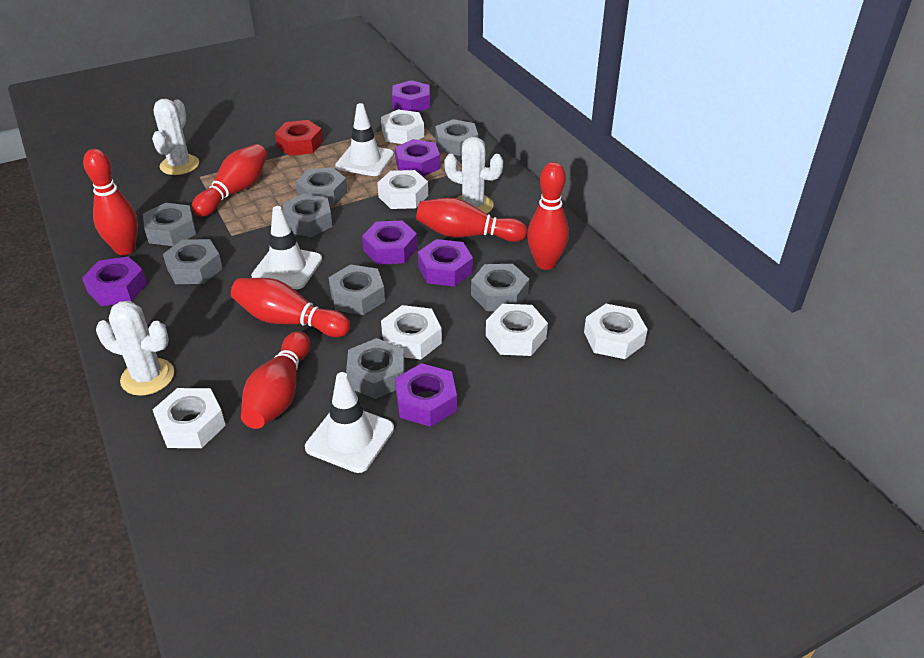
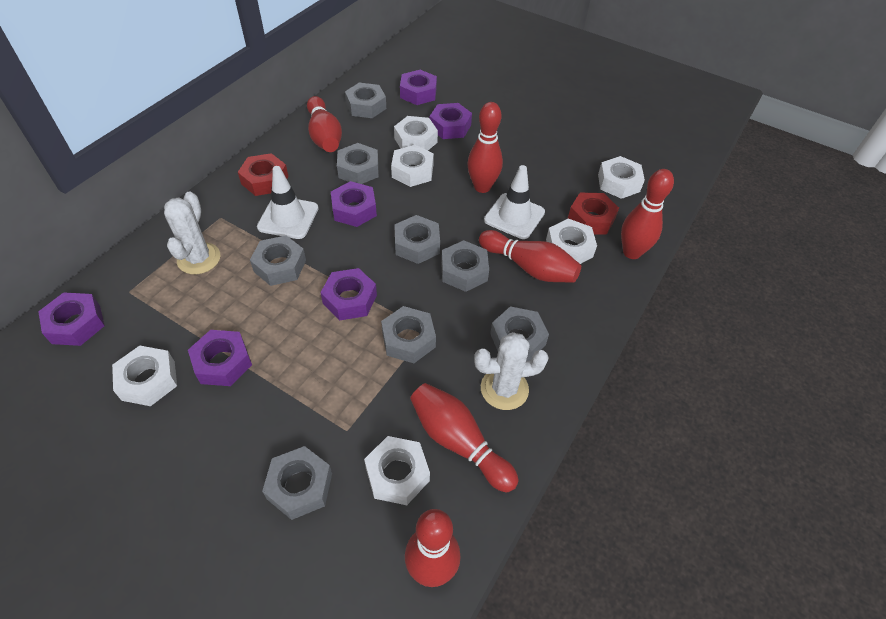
red nut: [275,120,323,156] = 1 -> [238,153,289,196] [568,193,619,235] = 2
white cactus: [96,301,174,396] [152,99,199,175] [444,137,503,214] = 3 -> [164,192,220,274] [474,332,549,410] = 2
white traffic cone: [251,206,322,289] [305,372,394,473] [335,103,394,176] = 3 -> [257,166,319,239] [484,165,545,239] = 2

